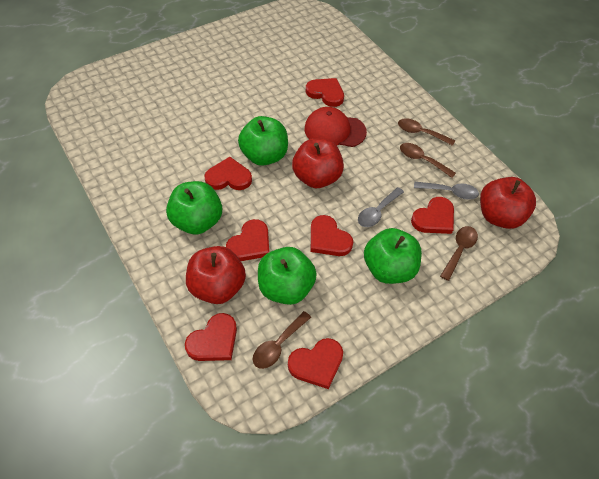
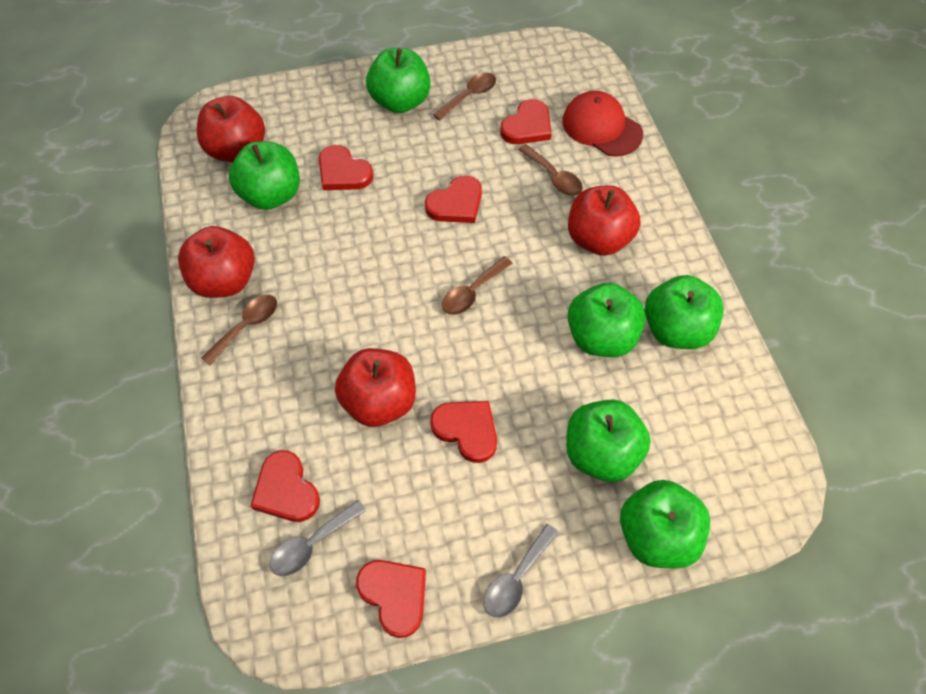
green apple: [166,181,222,235] [238,116,288,166] [258,247,317,305] [364,228,422,284] = 4 -> [229,141,300,210] [366,48,431,113] [566,399,651,482] [568,283,646,357] [620,480,710,568] [645,275,724,349] = 6
red apple: [186,246,246,304] [292,138,344,188] [480,177,536,229] = 3 -> [178,226,255,298] [197,96,265,162] [335,348,416,427] [568,185,641,256] = 4
red heart: [185,313,237,361] [204,157,252,190] [226,219,269,261] [288,338,343,389] [306,78,344,107] [311,215,353,256] [411,197,454,234] = 7 -> [251,451,320,522] [319,145,374,190] [356,560,426,638] [425,176,482,223] [430,401,497,463] [500,99,552,144] = 6

